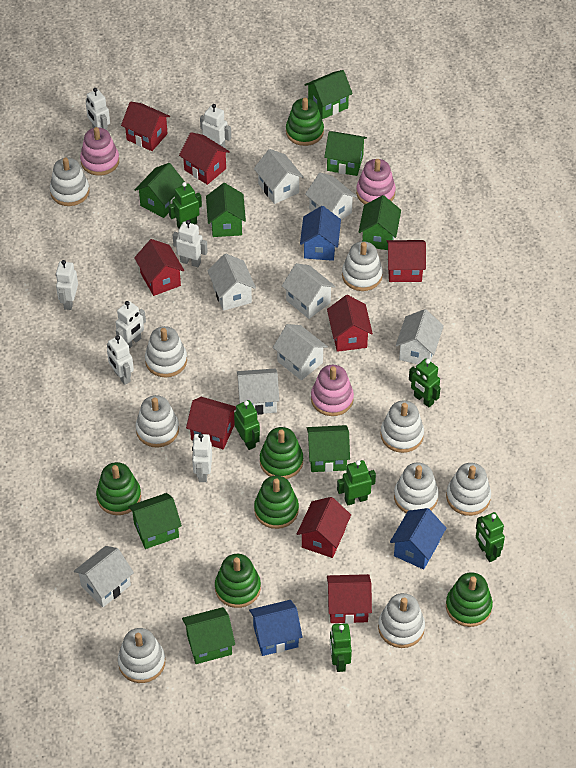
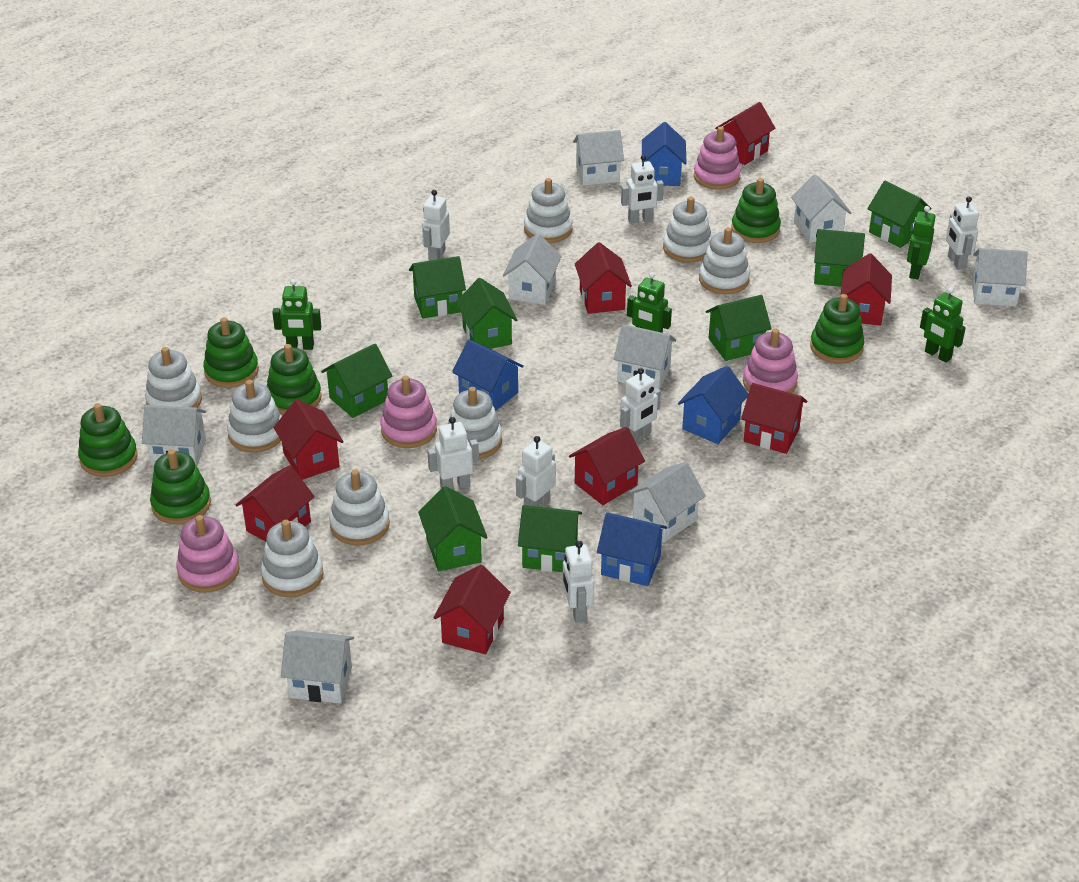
blue house: [249,600,302,656] [300,206,341,261] [390,508,446,569] = 3 -> [452,339,524,411] [597,512,667,586] [642,122,687,186] [678,366,748,444] = 4
green robot: [168,182,202,229] [234,400,260,450] [330,624,352,672] [337,460,376,506] [409,358,441,407] [476,512,505,562] = 6 -> [272,279,321,350] [627,272,672,333] [907,206,936,280] [920,288,966,363] = 4
pink stacking toy: [80,127,119,176] [311,365,354,416] [356,159,396,204] = 3 -> [176,515,240,593] [381,376,437,448] [694,126,741,190] [743,329,798,393] = 4
white stacking toy: [50,157,90,206] [118,628,165,683] [136,395,179,447] [145,326,187,378] [342,241,383,291] [378,593,425,648] [380,401,424,453] [394,462,439,513] [446,463,491,516] = 9 -> [145,347,202,408] [227,380,282,453] [261,520,324,597] [329,469,390,546] [448,387,502,459] [524,178,573,243] [663,197,712,263] [699,227,750,295] = 8

